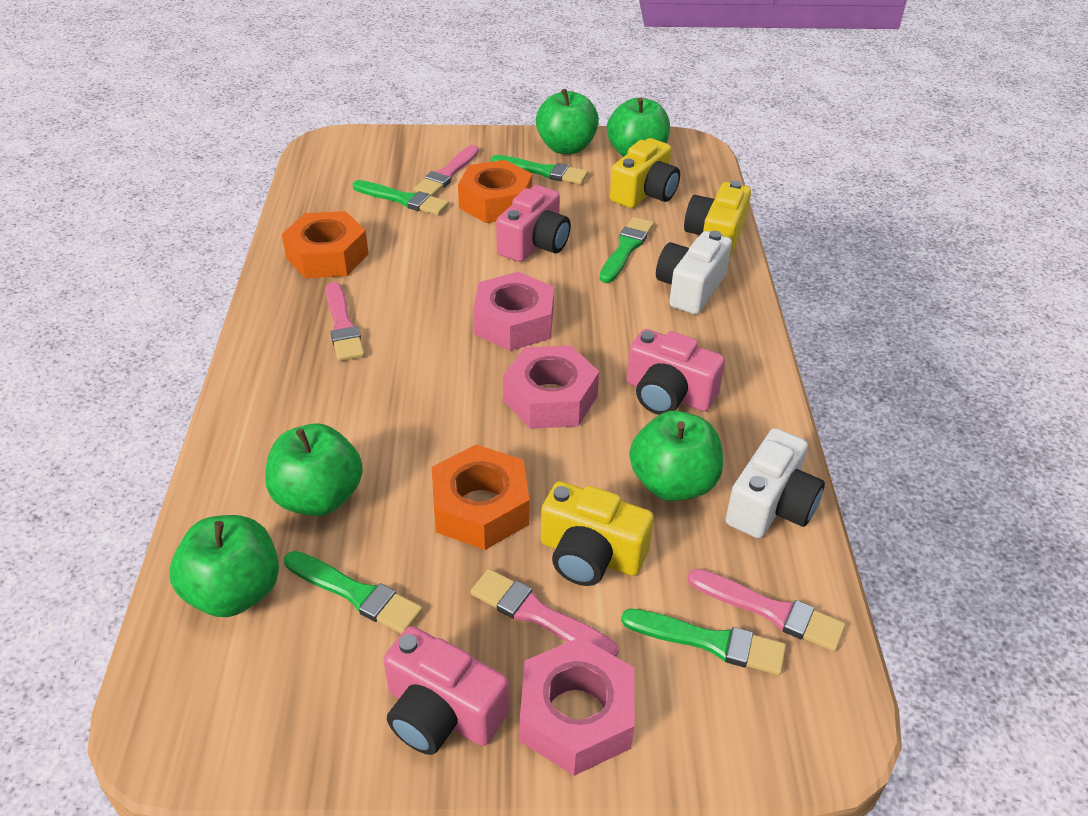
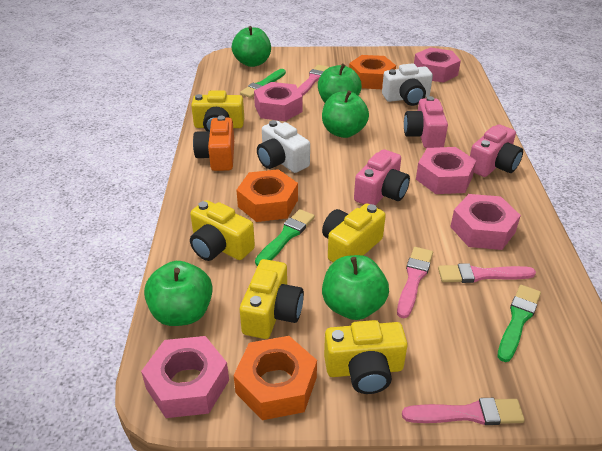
green brush: [284,551,423,634] [352,180,449,215] [491,155,588,184] [600,217,654,283] [621,609,786,675] = 5 -> [240,69,286,98] [255,209,315,266] [498,285,541,362] = 3
orange camera: none = 0 -> [193,116,234,171] = 1
pink nut: [473,272,554,351] [503,345,599,429] [520,637,635,776] = 3 -> [141,336,229,418] [254,82,303,121] [414,48,461,83] [416,147,476,194] [450,194,521,250] = 5
yellow camera: [541,481,654,586] [610,138,680,208] [684,181,751,257] = 3 -> [190,200,255,261] [191,90,244,131] [240,259,304,339] [322,204,386,263] [324,320,408,394] = 5

